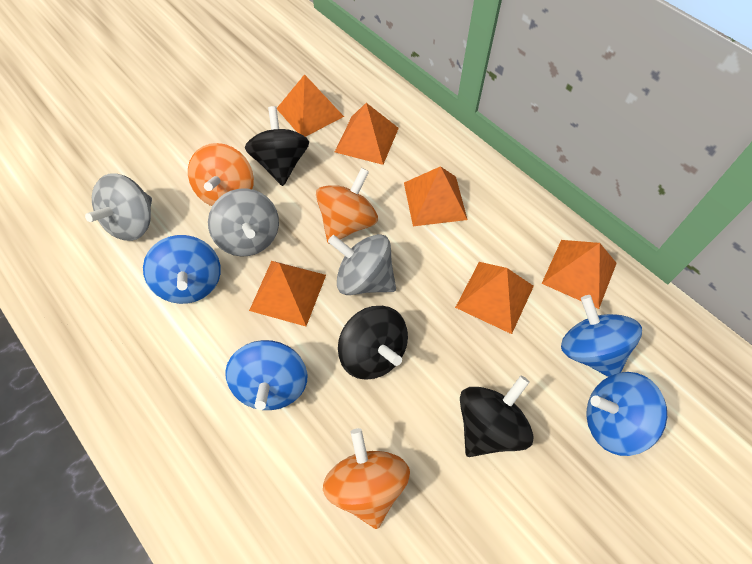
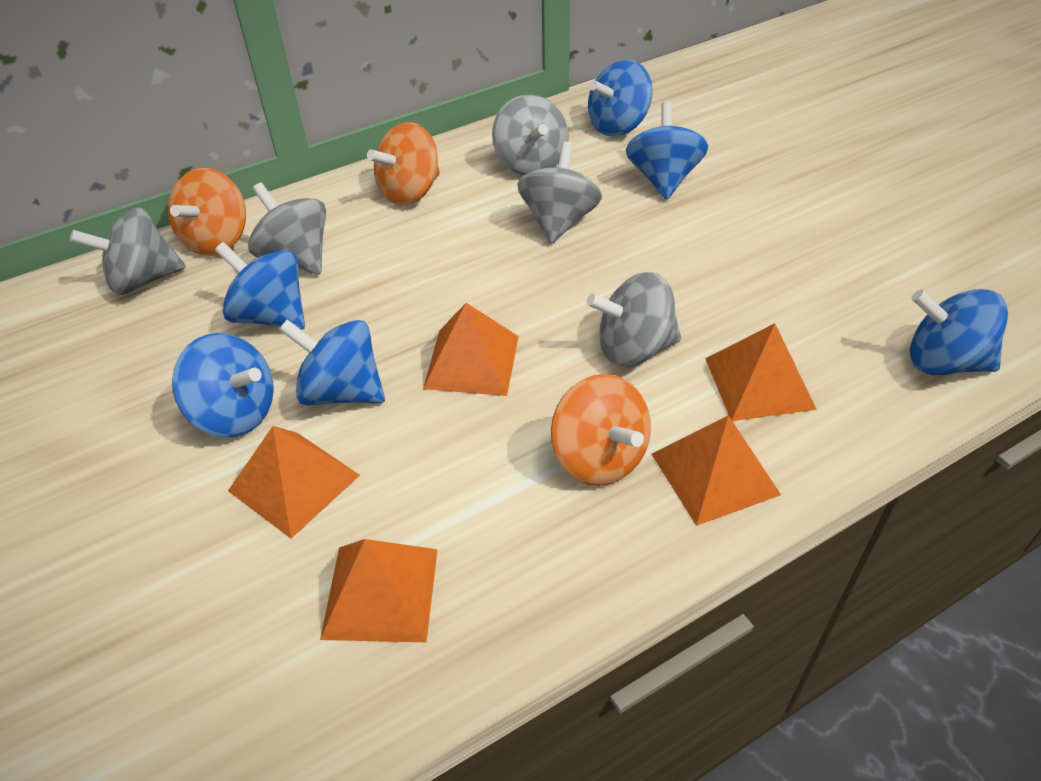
black spinning top: [245,106,309,186] [338,306,408,379] [460,375,534,457] = 3 -> none = 0
blue spinning top: [143,235,221,304] [225,340,307,410] [561,295,642,377] [587,372,667,456] = 4 -> [172,333,274,437] [215,242,305,330] [279,319,385,406] [588,60,653,137] [626,102,708,200] [910,289,1008,375] = 6
grey spinning top: [85,173,152,241] [208,188,279,257] [328,234,396,295] = 3 -> [70,207,186,295] [248,182,326,275] [492,94,569,175] [517,142,602,244] [586,272,681,367] = 5
orange pyramid: [249,261,326,326] [277,74,344,137] [335,103,399,165] [404,166,468,226] [455,262,534,334] [542,240,617,309] = 6 -> [228,426,360,538] [320,539,438,642] [423,303,519,396] [652,416,781,526] [705,323,817,421] = 5

